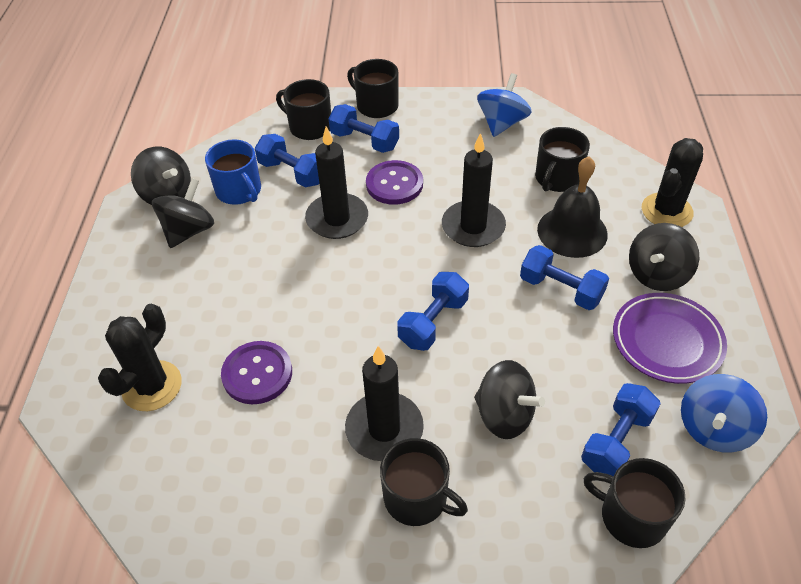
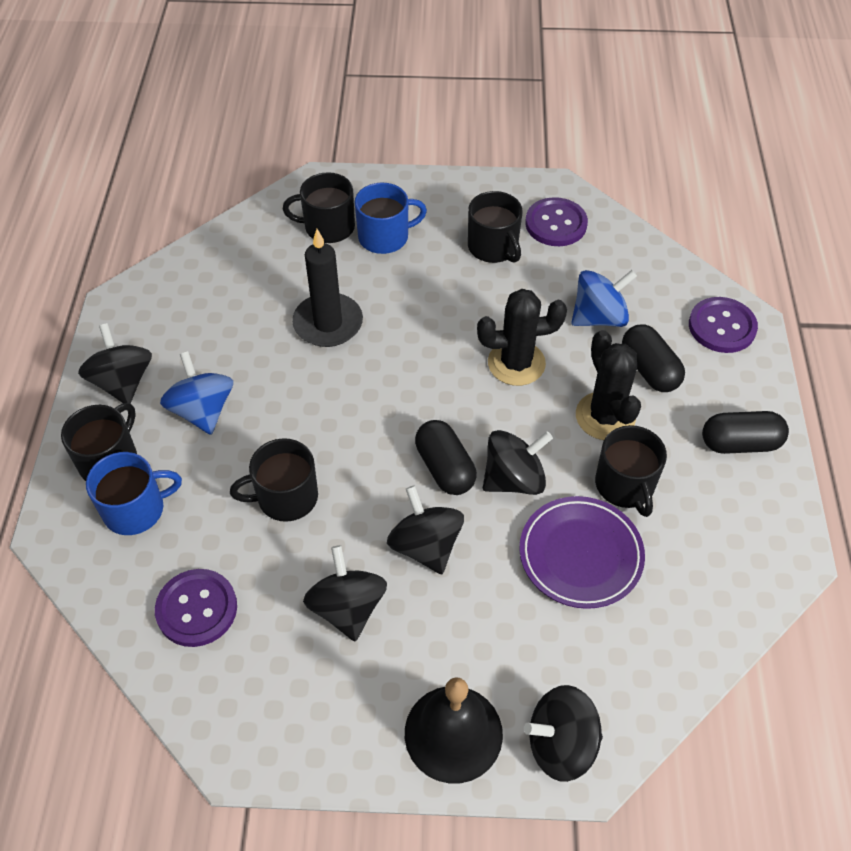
black candle: [305,126,368,239] [345,346,424,461] [442,133,506,247] = 3 -> [292,229,363,347] = 1
black capsule: none = 0 -> [415,420,476,495] [622,324,685,392] [702,411,789,454] = 3
black spinning top: [131,147,191,205] [152,178,214,248] [474,360,545,439] [629,223,700,291] = 4 -> [78,323,152,404] [303,545,387,641] [387,485,464,574] [483,430,553,495] [524,685,603,782] = 5
blue dumbbell: [255,134,319,187] [329,104,399,153] [397,272,469,351] [520,245,609,310] [581,383,661,476] = 5 -> none = 0
blue mug: [205,139,261,205] = 1 -> [86,452,182,535] [355,183,427,254] = 2
purple button: [221,341,292,404] [366,160,423,205] = 2 -> [155,569,237,647] [525,197,588,246] [689,297,758,353] = 3

